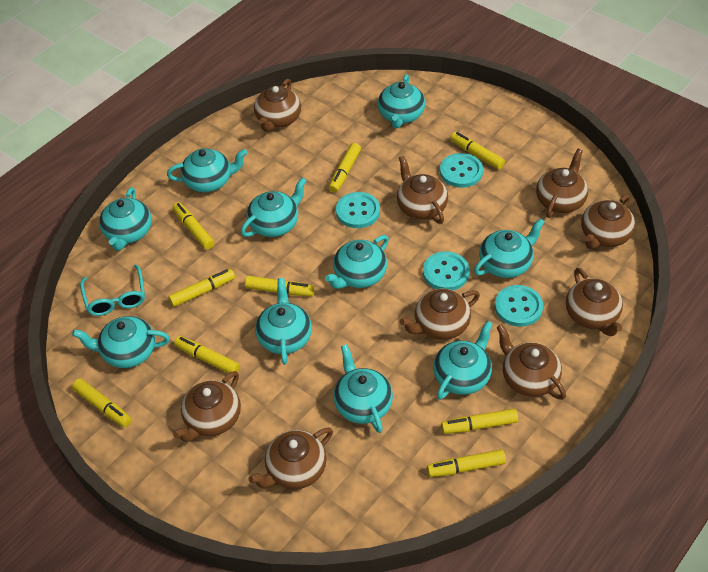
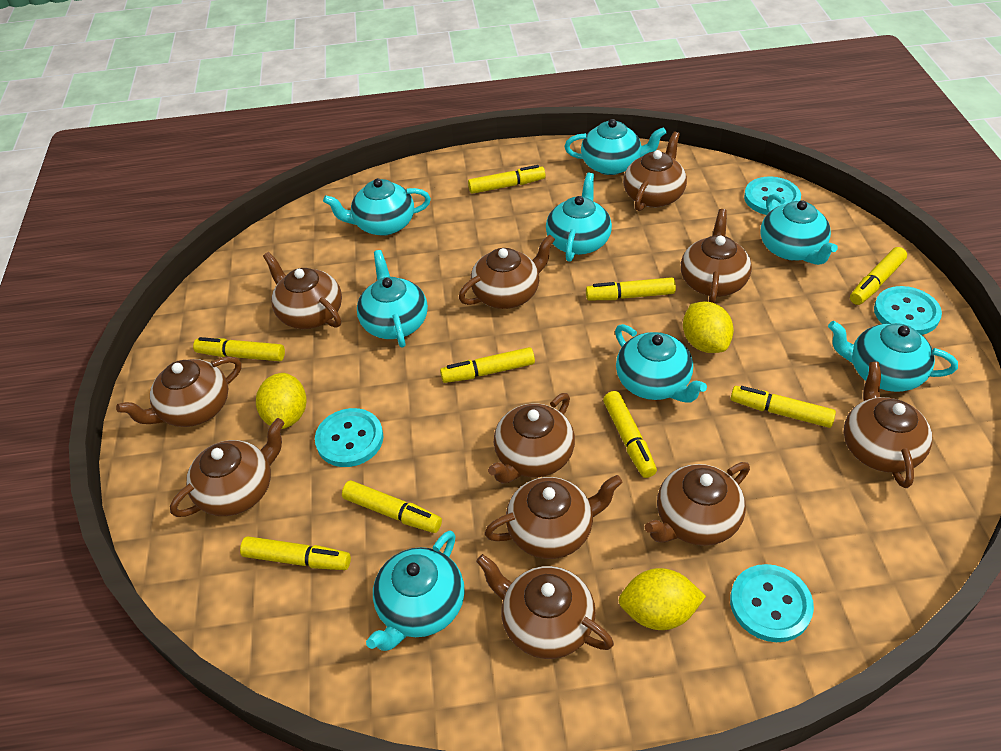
brown teapot: [173,371,241,442] [249,428,333,489] [254,79,301,132] [397,156,448,224] [400,289,480,340] [496,324,566,400] [536,149,588,218] [566,268,623,337] [581,194,635,249] = 9 -> [116,356,241,427] [170,418,284,517] [263,252,342,329] [459,234,555,309] [476,554,614,659] [484,475,623,559] [488,393,575,484] [623,132,687,211] [645,462,750,546] [681,209,752,303] [843,362,932,488] = 11
turquoise glasses: [80,264,145,316] = 1 -> none = 0
turquoise teapot: [72,316,170,368] [99,187,152,251] [167,148,248,193] [241,177,307,237] [255,278,312,365] [325,235,389,289] [333,344,393,433] [378,74,425,128] [433,321,493,400] [474,218,545,278] = 10 -> [323,178,431,236] [357,250,428,348] [366,530,465,651] [546,173,612,262] [565,119,666,175] [615,324,707,403] [761,194,838,265] [828,321,958,392] = 8
yellow lemon: none = 0 -> [256,373,307,429] [618,568,706,630] [683,302,734,353] = 3

